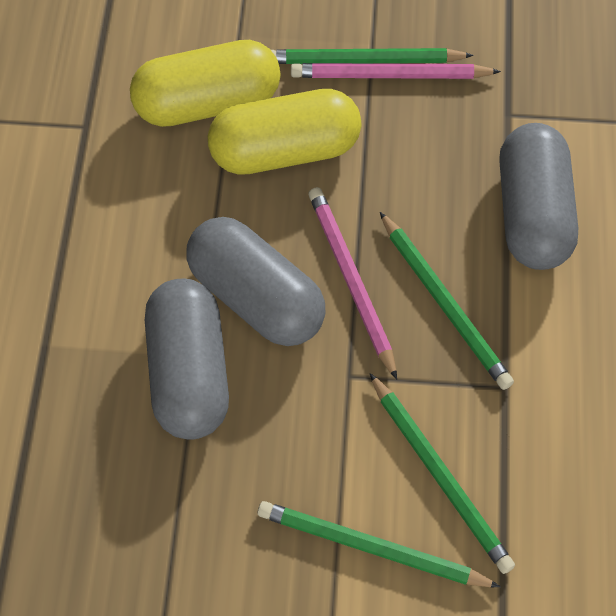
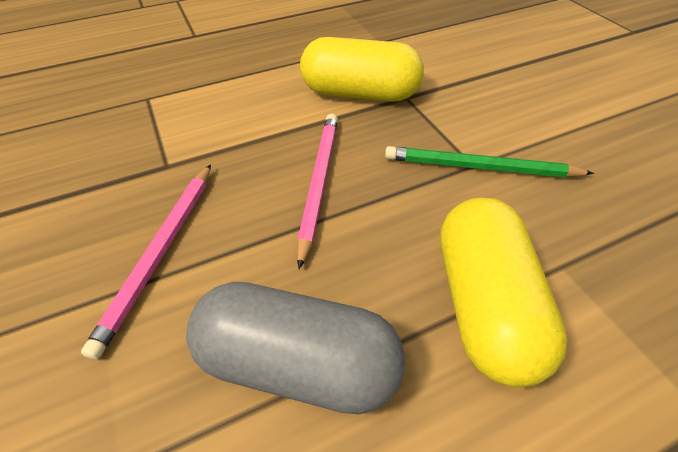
green pencil: [258,501,501,587] [271,48,474,64] [370,373,515,574] [380,212,514,390] = 4 -> [385,146,594,177] = 1
grey capsule: [145,279,229,440] [186,217,326,346] [499,123,578,270] = 3 -> [186,282,405,414] = 1

